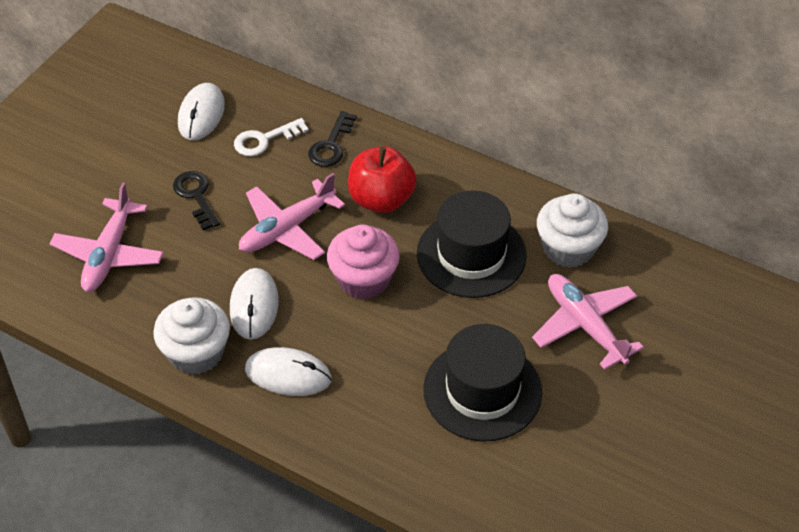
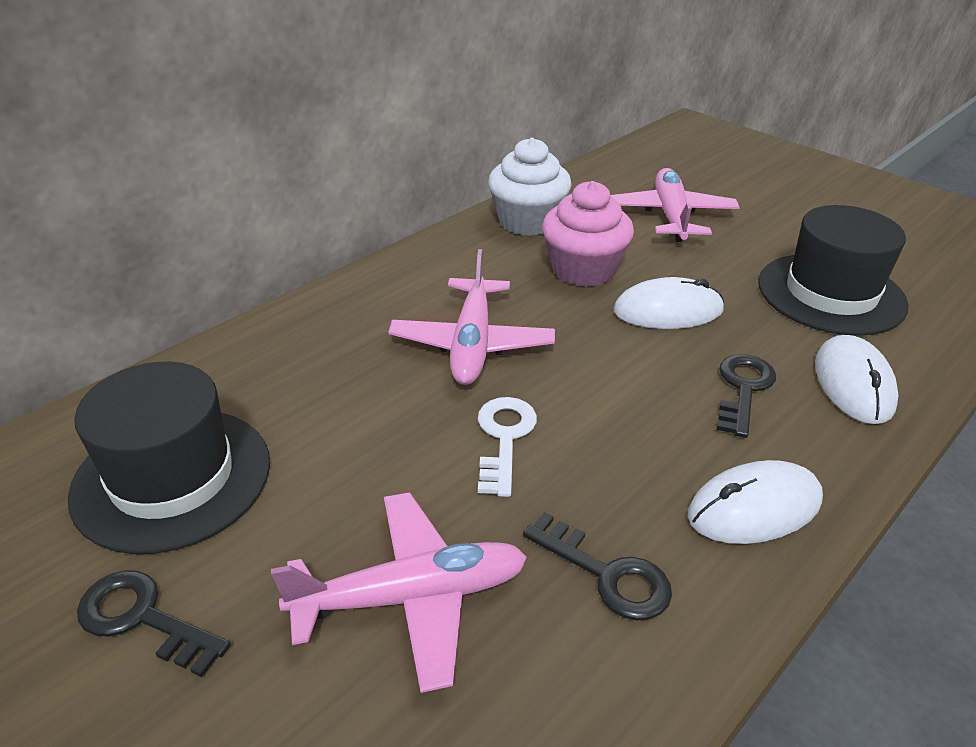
black key: [173,171,220,230] [308,111,357,167] = 2 -> [77,570,231,677] [523,512,672,621] [716,354,776,438] = 3
red apple: [348,146,416,213] = 1 -> none = 0
white cupcake: [153,297,230,375] [537,193,608,268] = 2 -> [488,138,572,236] = 1

